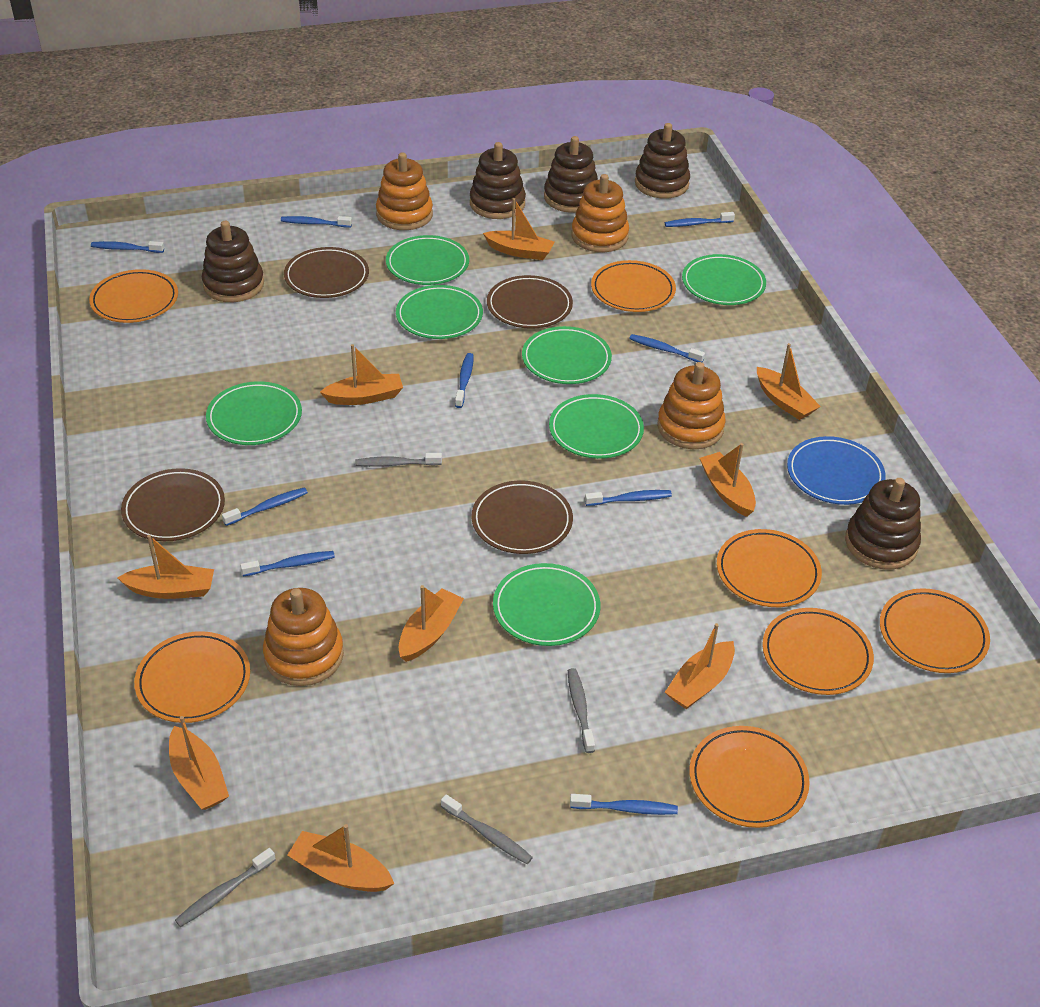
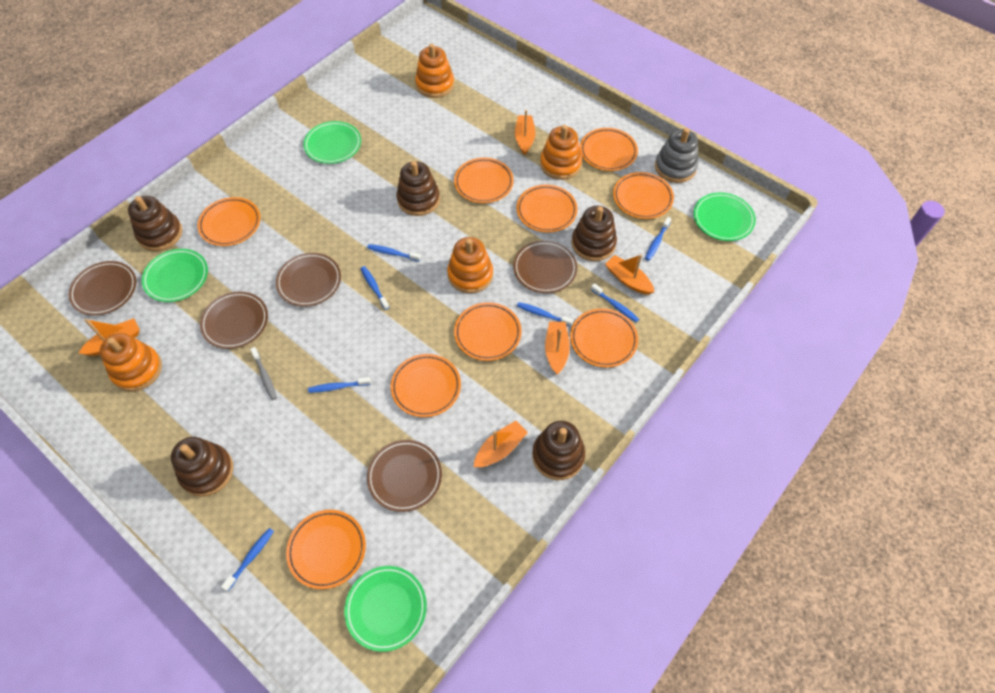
blue plate: [787,436,886,505] = 1 -> none = 0
blue toothbrush: [91,241,164,253] [222,487,308,526] [240,551,335,576] [281,216,352,228] [455,353,473,408] [570,794,678,815] [585,490,672,506] [629,334,705,362] [665,212,735,227] = 9 -> [221,528,274,591] [308,377,371,393] [360,266,390,310] [367,244,421,262] [517,302,573,327] [591,283,639,323] [645,217,671,261] = 7
brown plate: [121,468,225,541] [284,247,369,298] [471,480,573,554] [487,275,573,329] = 4 -> [69,261,136,316] [200,291,268,349] [276,253,341,307] [367,440,442,512] [513,240,577,293] = 5
green plate: [206,381,302,445] [386,235,469,285] [396,285,483,339] [493,563,600,646] [522,326,612,384] [549,394,644,459] [682,254,766,305] = 7 -> [142,249,208,302] [303,121,361,164] [344,566,427,652] [693,192,756,241] = 4
grey stacking toy: none = 0 -> [655,128,698,183] = 1
grey toothbrush: [175,848,276,927] [355,453,442,467] [441,794,533,864] [568,668,595,753] = 4 -> [250,347,277,400] = 1
orange boat: [117,535,214,599] [169,716,229,810] [287,824,394,892] [320,344,403,405] [398,585,464,662] [483,198,554,260] [665,623,735,709] [700,443,756,517] [757,343,821,420] = 9 -> [79,318,140,356] [474,421,528,467] [515,110,535,155] [545,321,570,374] [605,254,654,295] = 5
orange plate: [89,269,178,323] [134,631,250,723] [591,260,676,312] [689,726,810,828] [717,529,822,607] [762,608,874,695] [880,588,990,673] = 7 -> [197,197,260,246] [286,510,366,589] [391,354,461,417] [454,158,514,203] [454,302,522,361] [516,185,578,233] [570,308,638,368] [580,128,638,171] [613,172,674,219] = 9

